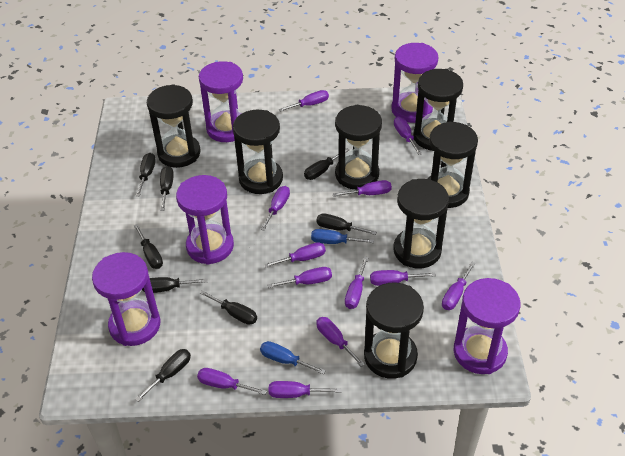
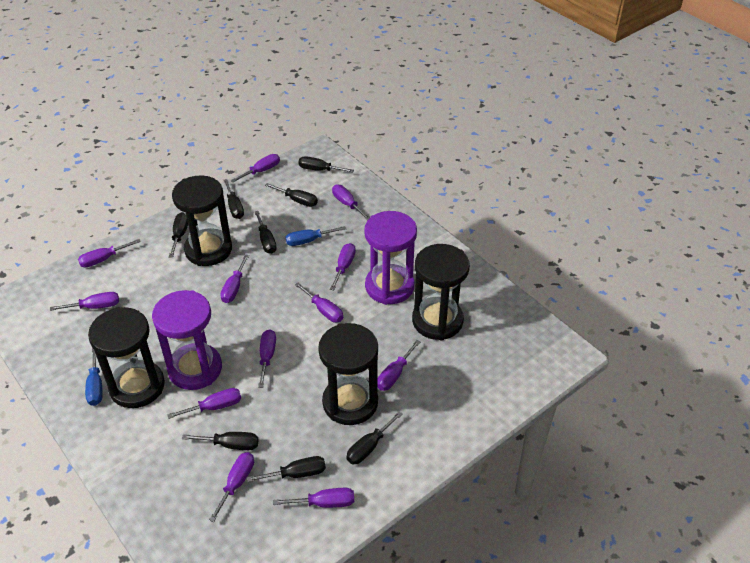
black hourglass: [147,84,200,168] [233,110,283,194] [335,105,382,190] [364,283,424,379] [393,179,449,268] [413,69,463,151] [428,121,478,208] = 7 -> [88,307,165,408] [172,175,232,266] [318,323,378,425] [412,244,470,340] = 4
purple hourglass: [92,252,160,346] [176,175,234,265] [199,61,243,142] [391,43,438,123] [454,278,521,374] = 5 -> [152,290,222,390] [364,211,417,305] = 2

